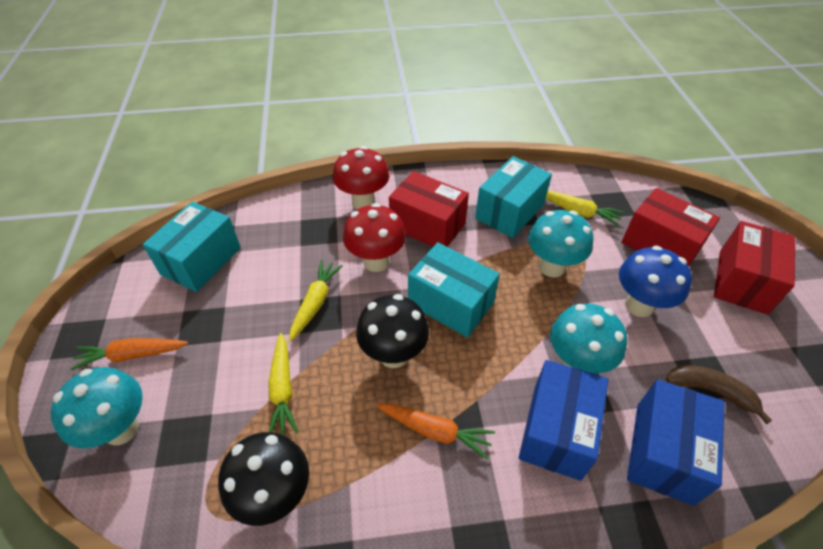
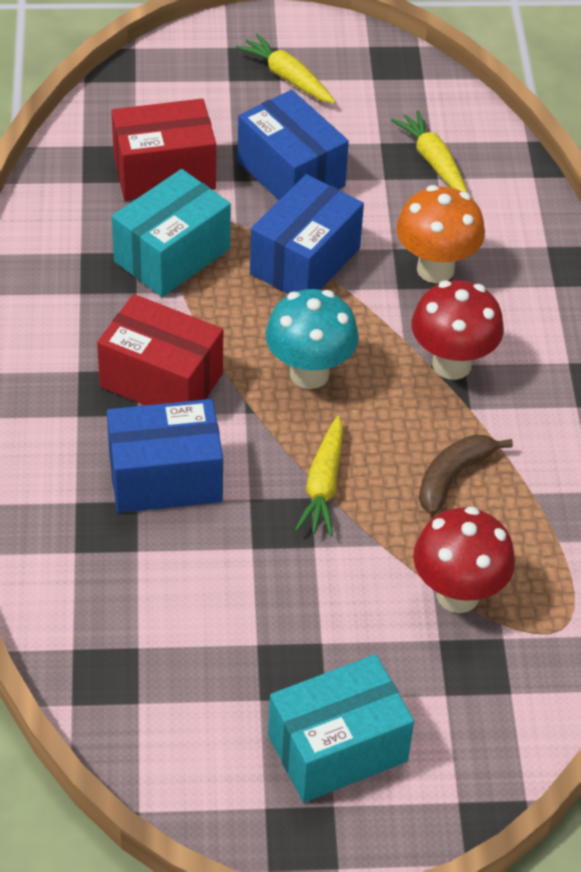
black mushroom: [218,432,309,526] [356,294,429,368] = 2 -> none = 0
blue box: [519,360,608,481] [627,379,725,506] = 2 -> [107,399,223,513] [238,90,349,200] [250,174,364,294] = 3
blue mushroom: [619,245,692,317] = 1 -> none = 0
orange carrot: [70,338,188,370] [377,403,495,459] = 2 -> none = 0
orange mushroom: none = 0 -> [396,185,485,283] = 1
red box: [389,171,469,247] [621,188,720,267] [714,221,795,315] = 3 -> [97,294,223,405] [111,99,216,201] = 2
turquoise box: [143,202,241,292] [408,242,500,338] [475,156,552,238] = 3 -> [112,169,231,297] [268,654,414,802] = 2
turquoise mushroom: [51,367,143,448] [528,210,593,277] [550,304,627,373] = 3 -> [265,289,359,389] = 1

